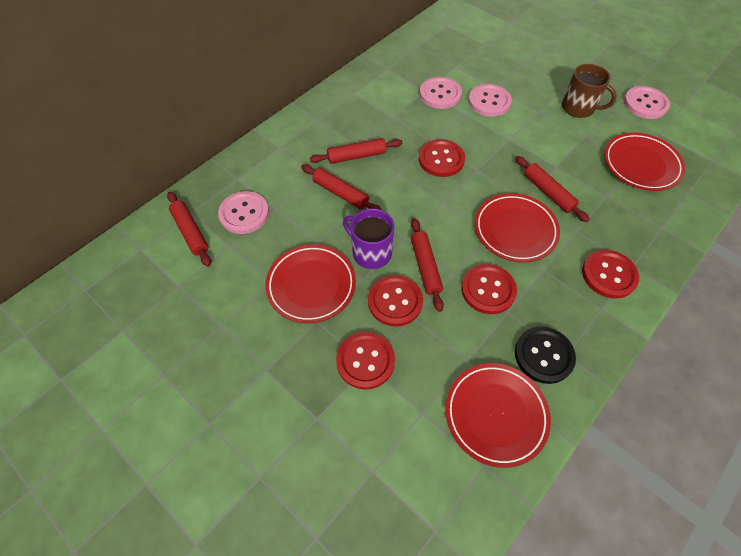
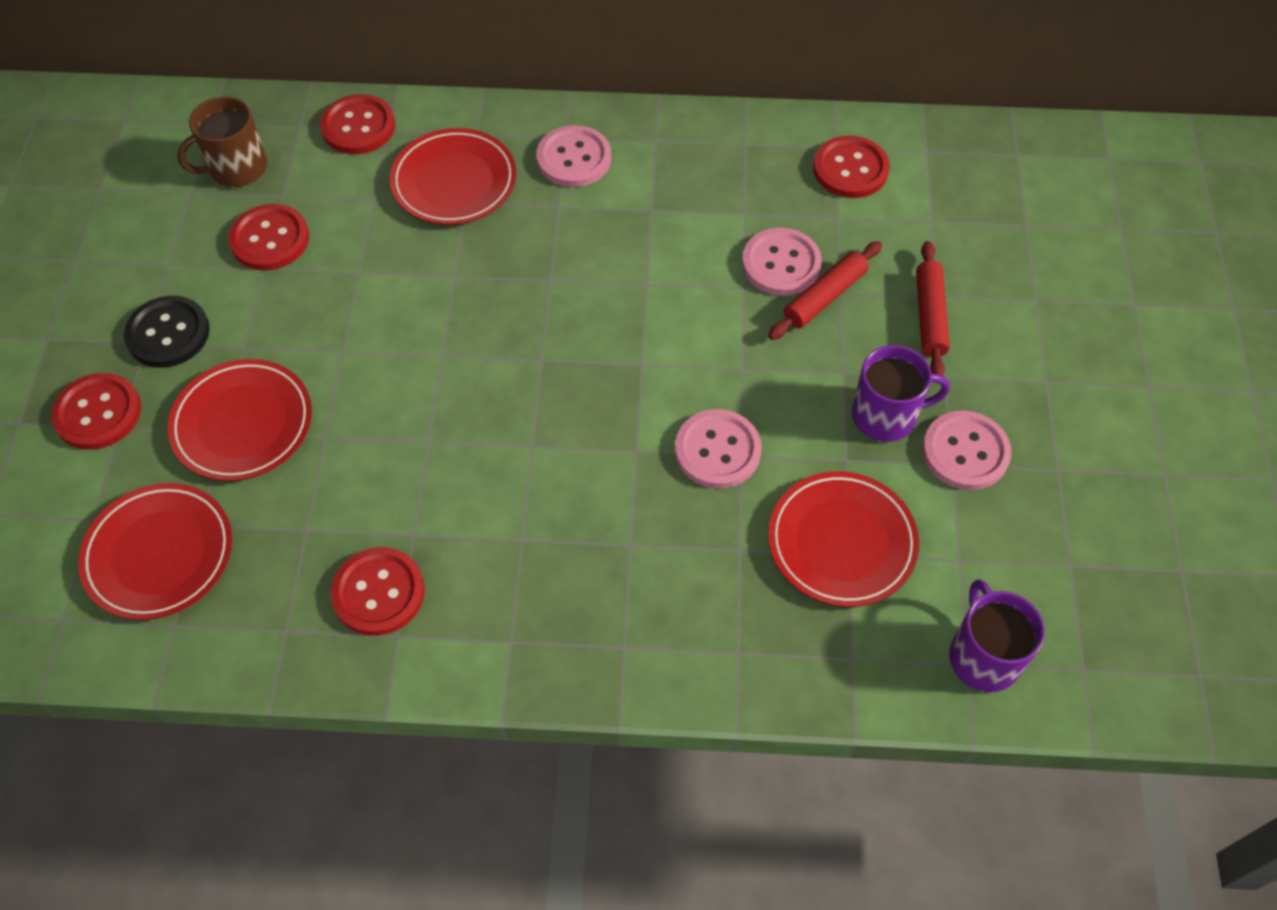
purple mug: [343,208,394,269] = 1 -> [852,345,950,442] [949,579,1045,692] = 2
red rolling pin: [167,192,211,267] [301,165,381,210] [310,138,403,164] [411,218,444,312] [515,156,590,222] = 5 -> [768,241,882,340] [916,241,950,376] = 2

